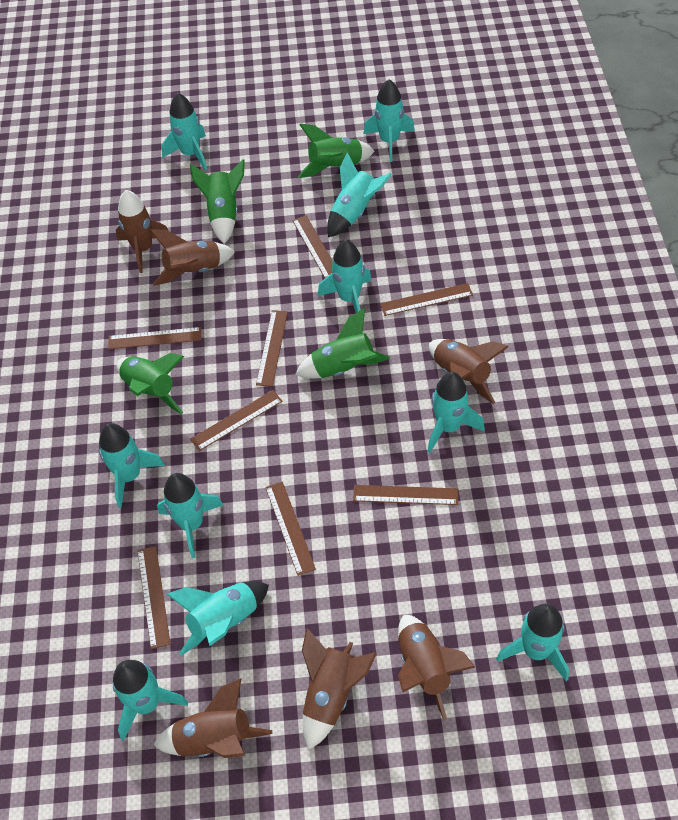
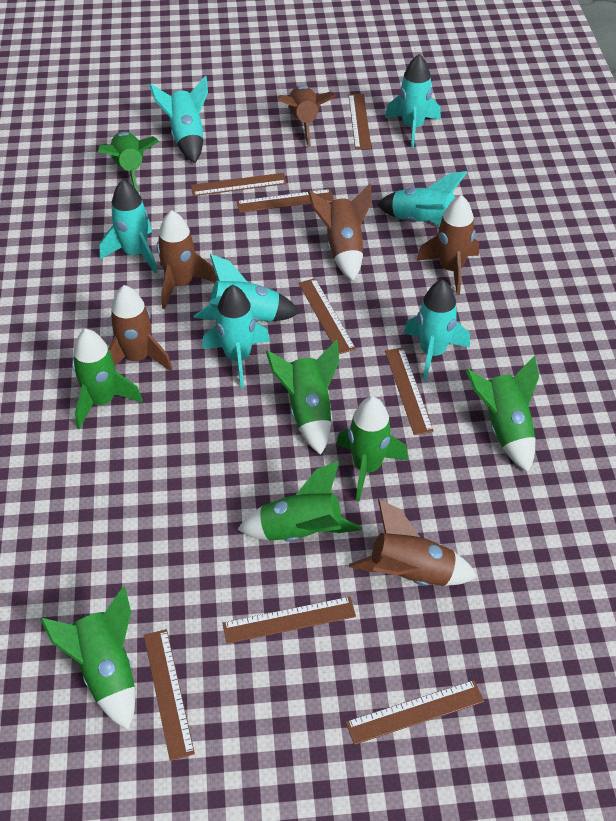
green rocket: [117,353,184,414] [190,159,245,244] [295,308,390,379] [298,123,374,178] = 4 -> [40,587,135,730] [72,329,143,430] [98,132,159,193] [237,461,362,541] [266,340,339,455] [336,396,408,502] [466,355,539,472] = 7
turquoise rocket: [99,423,165,508] [113,660,188,741] [157,473,223,558] [161,93,207,171] [167,581,269,656] [318,240,372,313] [327,152,392,237] [364,79,415,162] [427,372,485,453] [496,604,569,681] = 10 -> [99,179,157,273] [149,76,208,163] [194,254,300,322] [202,285,270,388] [377,171,467,227] [385,54,441,148] [404,279,470,381] = 7

